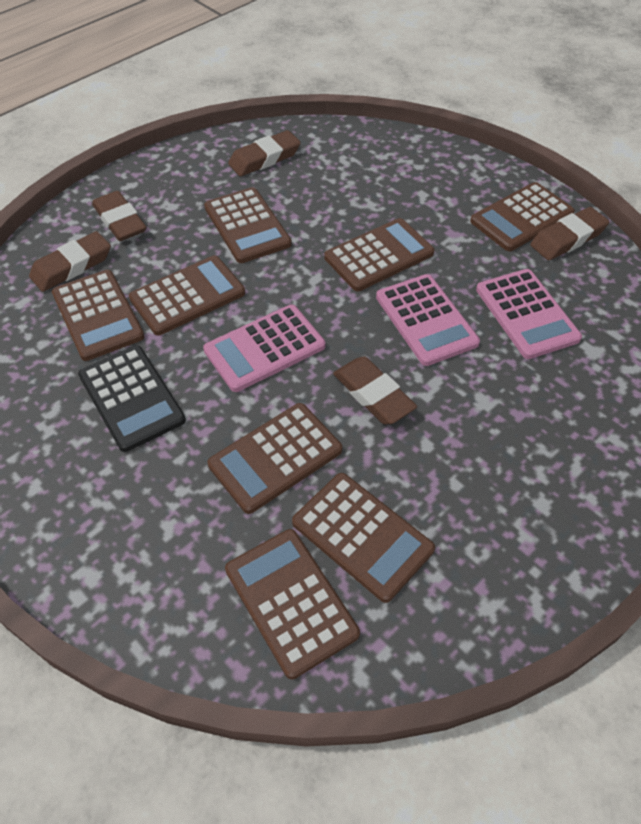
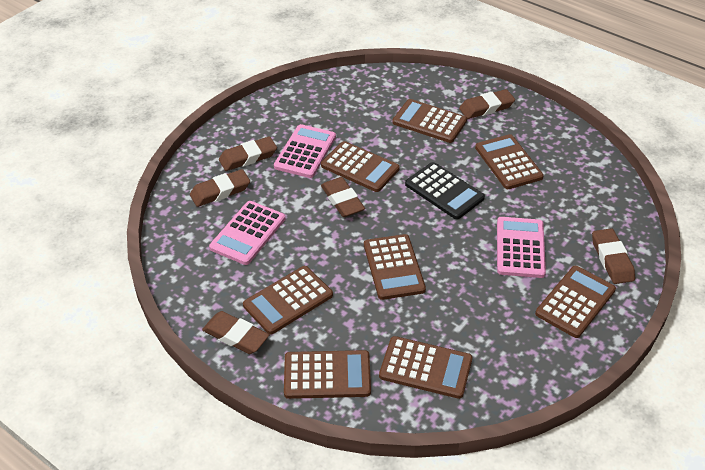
brown eraser: [29,231,111,292] [92,191,147,241] [228,130,301,176] [333,356,417,424] [530,207,609,260] = 5 -> [190,169,250,207] [202,311,269,354] [219,136,277,171] [321,177,365,217] [459,89,515,119] [592,228,635,284] = 6

